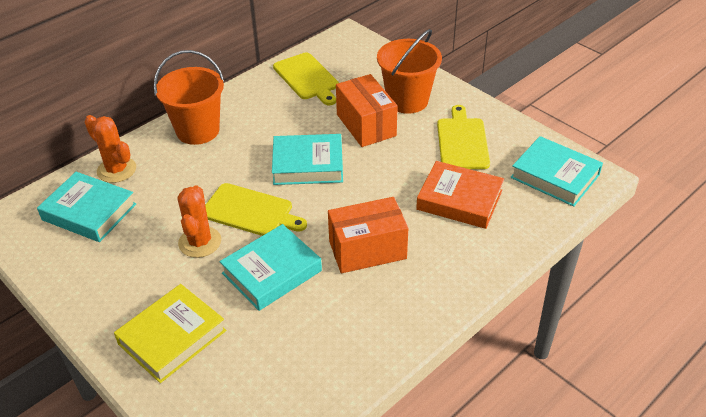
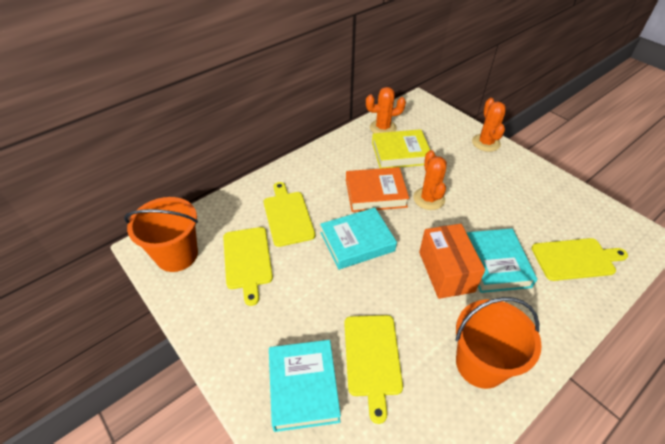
orange box: [328,197,408,273] [336,74,398,147] = 2 -> [419,224,485,299] = 1
orange cactus: [85,115,136,183] [178,186,221,258] = 2 -> [366,87,406,133] [413,150,447,210] [472,98,506,152] = 3
turquoise book: [37,172,136,242] [220,224,322,311] [272,134,343,185] [510,136,603,207] = 4 -> [269,340,341,432] [320,208,397,269] [466,229,537,293] = 3
yellow cutting board: [205,183,307,236] [273,52,339,105] [437,105,490,169] = 3 -> [223,227,273,306] [264,182,315,247] [344,315,403,424] [532,238,628,281] = 4

